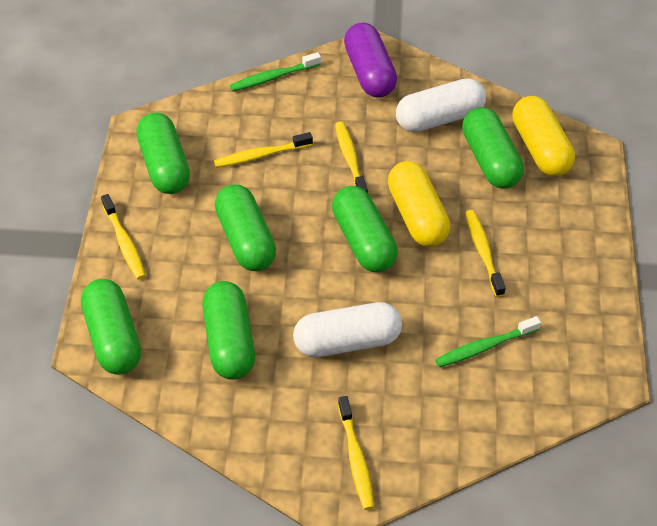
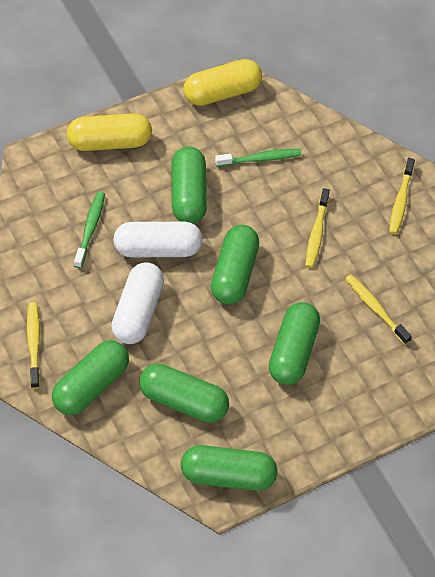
purple capsule: [344,23,397,97] = 1 -> none = 0
yellow toothbrush: [101,194,146,280] [214,132,313,168] [335,121,368,193] [338,396,374,510] [465,210,506,297] = 5 -> [27,302,40,389] [305,188,330,268] [345,274,412,345] [389,158,415,234] = 4

